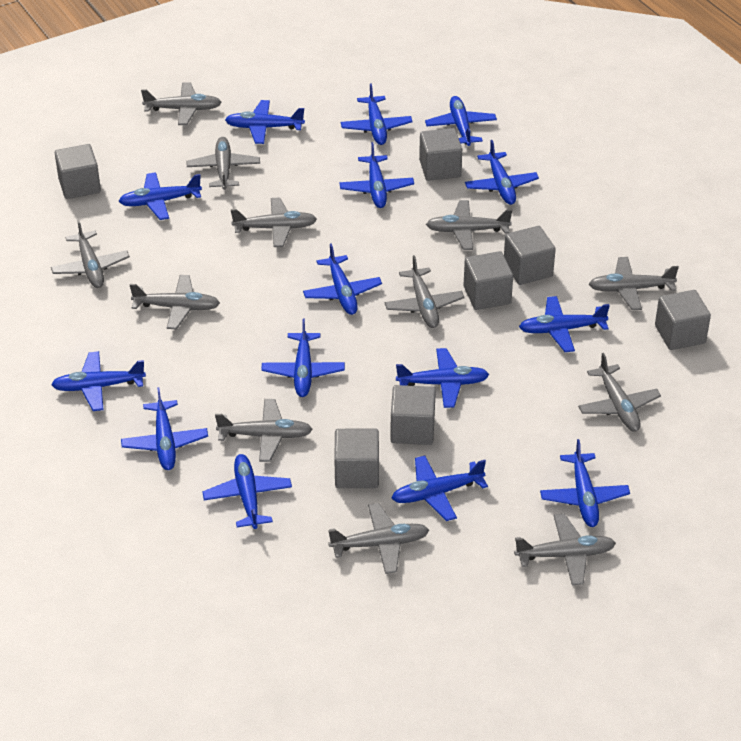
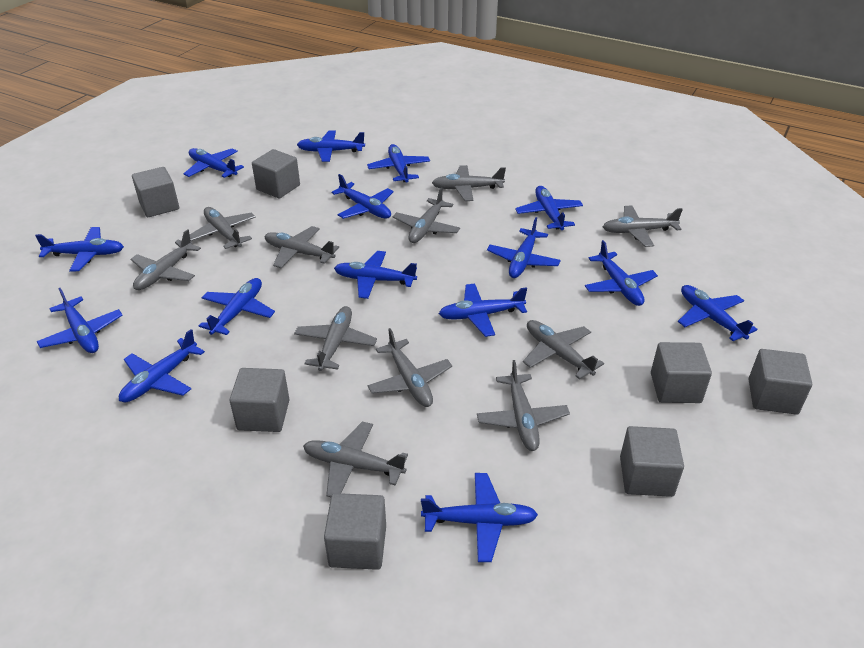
grey plane: [51,220,130,288] [130,275,220,329] [141,83,222,125] [187,137,260,190] [215,399,313,462] [231,197,317,247] [328,503,429,574] [384,255,464,328] [426,200,512,250] [514,514,616,585] [578,353,661,432] [589,257,679,310] = 12 -> [130,229,201,290] [190,207,256,249] [265,226,339,268] [294,306,377,371] [303,421,408,497] [368,328,452,407] [393,188,460,243] [432,165,506,201] [477,360,570,451] [523,320,604,379] [603,205,683,247] = 11

